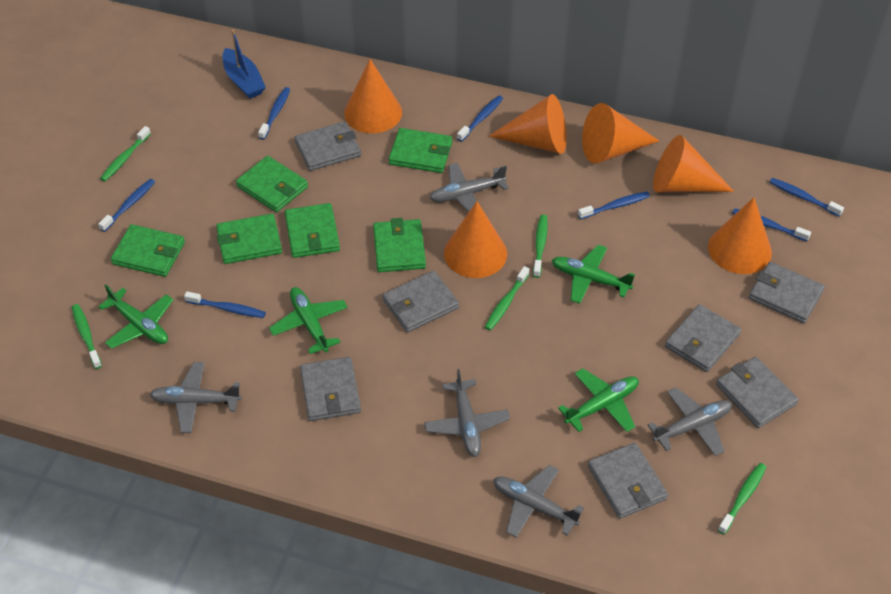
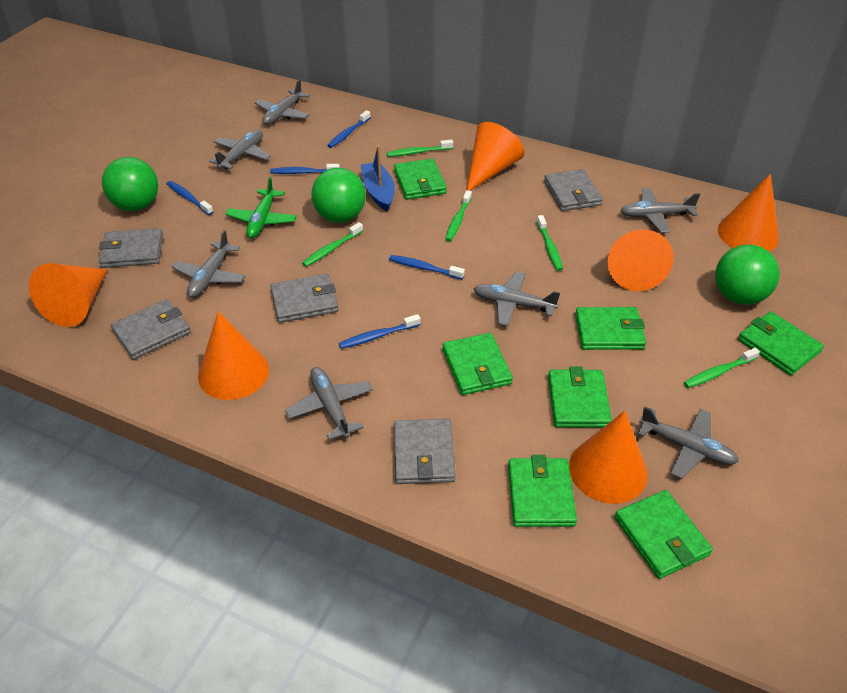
blue toothbrush: [98,179,155,232] [184,291,266,318] [258,87,290,140] [457,95,503,142] [578,191,650,219] [732,208,811,241] [770,178,844,217] = 7 -> [167,181,213,215] [270,164,340,174] [327,110,371,148] [339,314,421,349] [389,255,465,279] = 5
green ball: none = 0 -> [102,157,158,211] [311,168,366,223] [715,245,780,305] = 3
green plane: [98,285,173,349] [269,287,348,354] [552,245,635,304] [558,368,639,432] = 4 -> [225,177,297,238] = 1
green wallet: [111,224,185,277] [216,214,282,264] [236,156,308,212] [285,203,340,258] [373,218,426,272] [389,128,452,173] = 6 -> [394,158,447,200] [442,333,513,395] [508,455,577,527] [548,367,612,428] [575,307,646,350] [615,490,713,579] [738,311,824,375] = 7
grey plane: [149,362,241,433] [424,369,510,457] [430,163,509,211] [493,465,584,537] [648,387,732,456] = 5 -> [172,230,246,297] [209,130,271,169] [255,79,310,125] [285,367,373,440] [474,271,560,326] [620,188,700,233] [637,406,739,479] = 7
grey wallet: [295,122,361,171] [300,357,361,421] [383,270,459,333] [588,443,668,519] [665,304,741,372] [716,357,798,428] [749,262,825,323] = 7 -> [99,228,163,268] [111,299,191,360] [270,274,338,323] [394,419,455,484] [544,169,603,211] = 5

